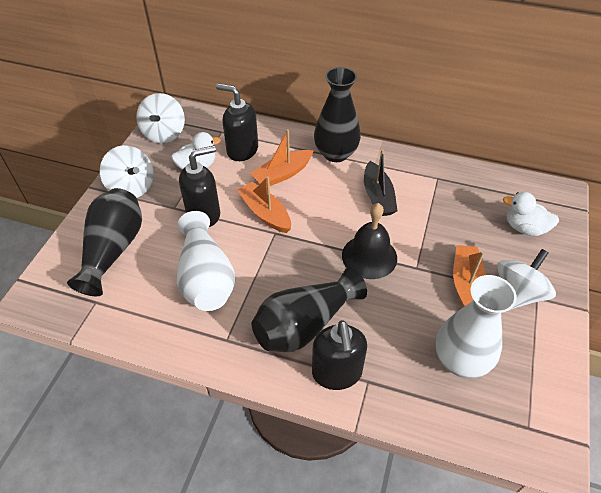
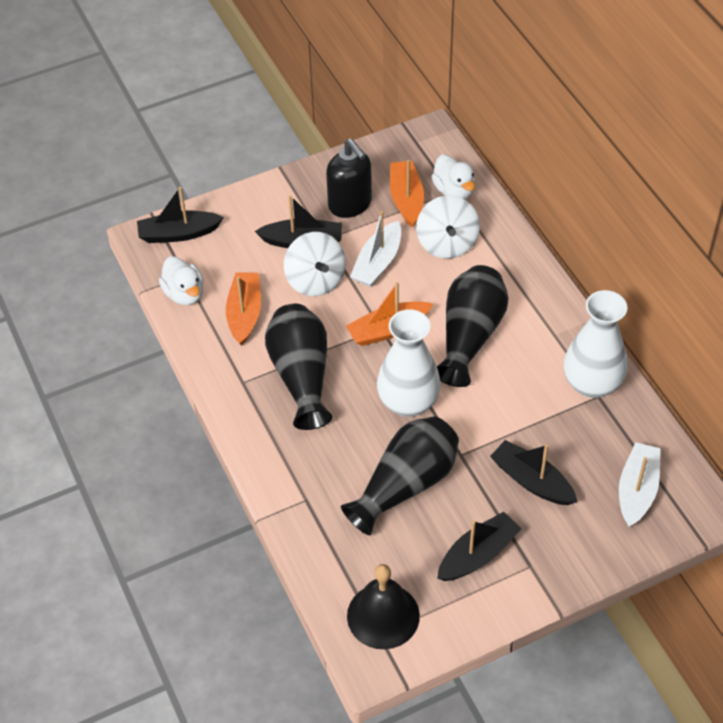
black boat: [364,149,398,216] = 1 -> [137,187,224,243] [255,196,342,248] [437,512,522,581] [490,440,578,505] = 4
black soap dispenser: [179,145,220,227] [216,84,258,161] [312,320,367,390] = 3 -> [326,138,372,218] = 1
white boat: none = 0 -> [350,211,401,287] [619,442,661,527] = 2
white spinning top: [100,145,154,198] [136,93,185,143] [497,249,556,310] = 3 -> [284,232,346,296] [416,195,480,259] = 2

